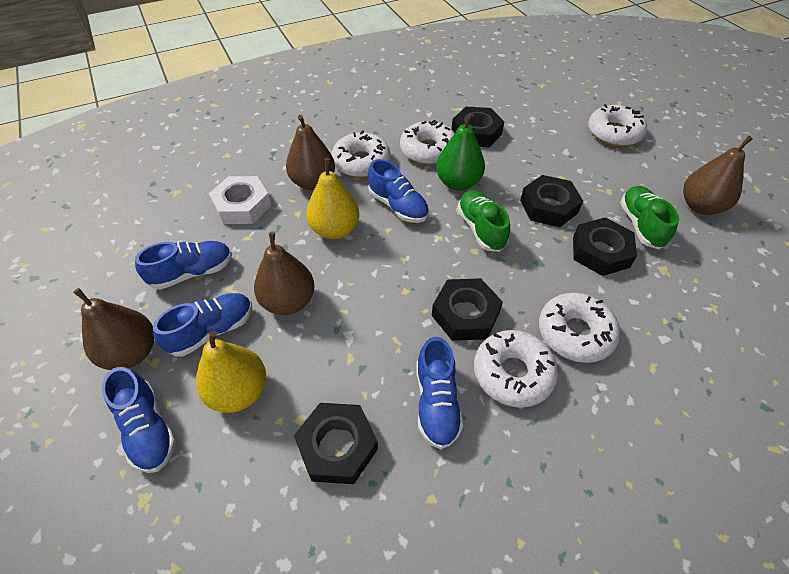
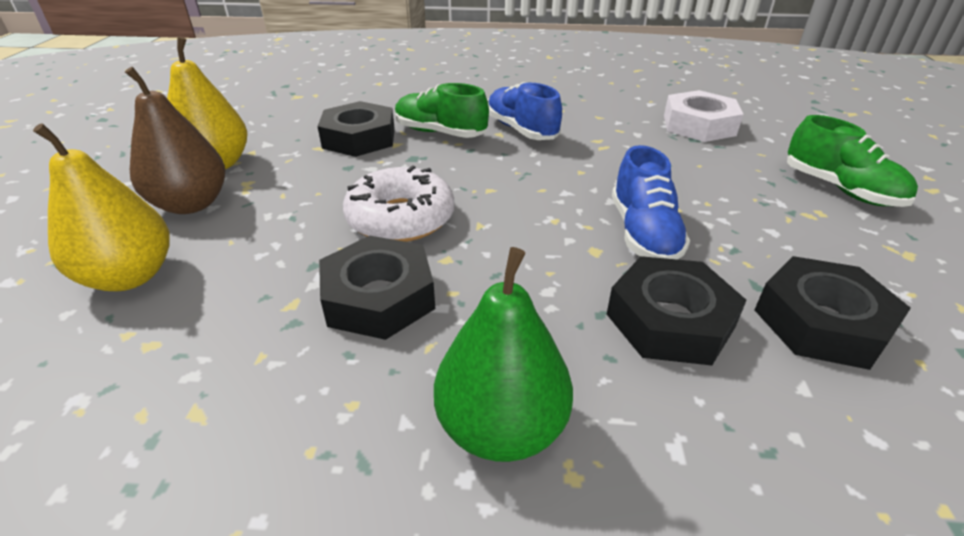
black nut: [294,403,378,484] [432,278,503,341] [452,107,504,148] [520,175,583,227] [573,218,637,276] = 5 -> [317,101,395,157] [319,236,435,340] [607,256,747,366] [755,256,911,370] = 4
blue shoe: [102,367,176,473] [135,241,232,289] [153,293,252,357] [368,159,429,223] [416,337,463,449] = 5 -> [488,82,562,140] [612,145,690,260] = 2
brown pear: [73,288,154,370] [254,232,315,315] [286,115,335,190] [683,136,753,215] = 4 -> [125,67,225,214] = 1
white donut: [331,130,391,177] [400,120,455,165] [474,330,558,408] [539,293,620,363] [588,104,647,146] = 5 -> [343,165,454,242] = 1

